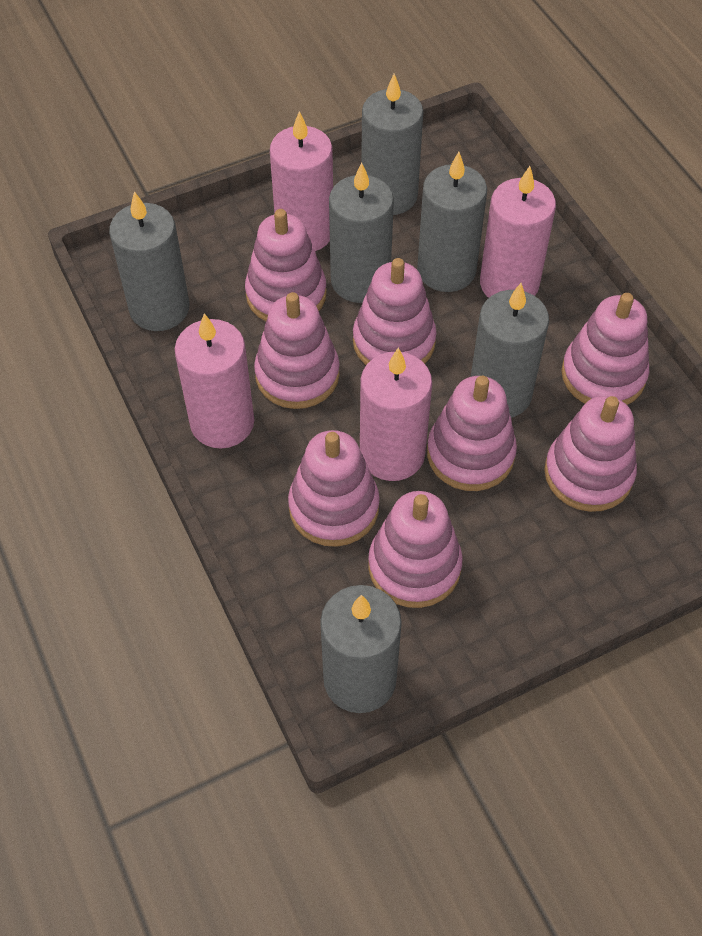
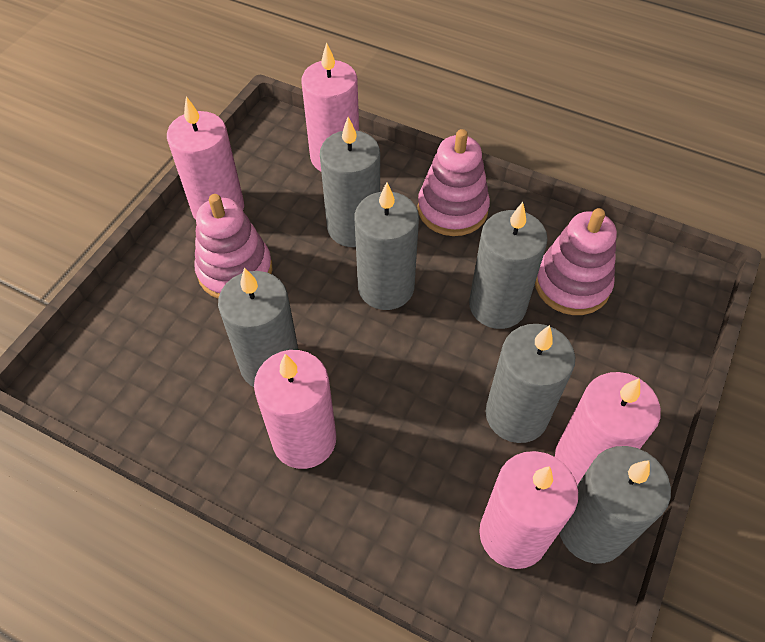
pink candle: [175,313,254,449] [270,111,333,251] [360,348,432,481] [480,166,556,298] = 4 -> [167,96,244,220] [254,350,336,469] [301,42,359,171] [479,451,578,569] [555,372,661,485] = 5
pink stacking toy: [245,209,327,321] [254,292,340,409] [288,430,380,547] [353,258,437,365] [368,491,463,608] [427,376,517,491] [544,396,637,512] [561,293,649,405] = 8 -> [194,194,272,299] [418,129,490,236] [535,208,617,315] = 3

